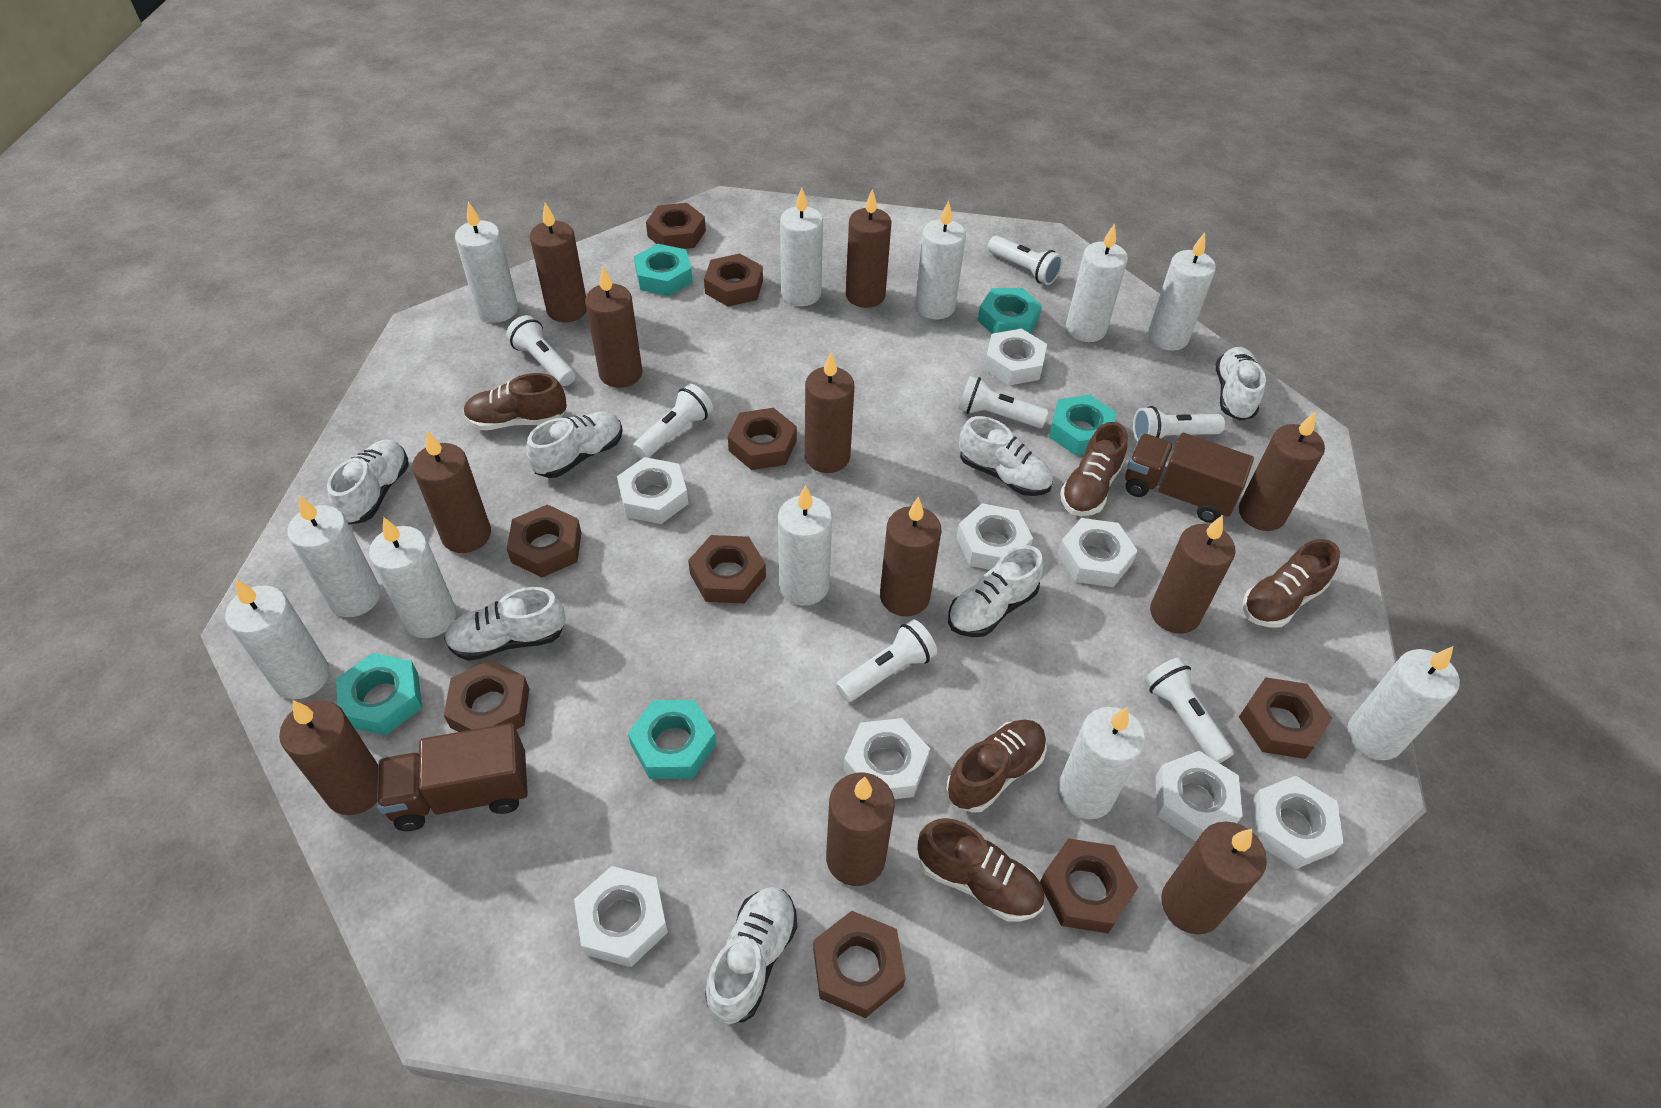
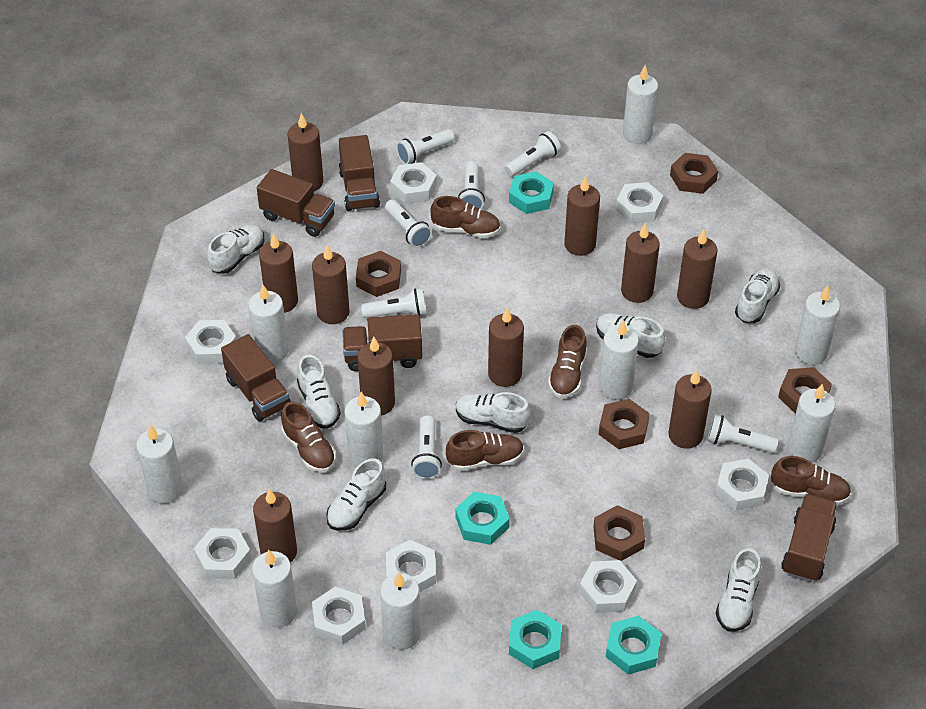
brown candle: [279,700,378,815] [412,431,491,553] [530,202,587,322] [585,267,643,388] [805,352,855,473] [826,773,895,886] [846,189,892,308] [880,496,941,616] [1150,515,1235,634] [1161,822,1267,935] [1239,411,1325,531] = 11 -> [253,489,297,563] [259,233,298,313] [288,113,323,191] [312,245,350,324] [357,337,395,416] [488,308,524,387] [564,176,600,256] [621,223,660,303] [668,369,712,449] [677,229,718,309] = 10
brown nut: [444,659,529,732] [507,504,582,577] [646,203,706,249] [688,535,766,603] [704,254,763,307] [728,408,797,470] [813,911,906,1018] [1040,838,1138,933] [1239,677,1332,759] = 9 -> [356,251,401,297] [593,505,645,561] [599,399,650,449] [670,153,718,194] [778,367,832,414] = 5
brown truck: [377,723,528,831] [1125,433,1254,523] = 2 -> [221,334,291,422] [257,169,335,237] [339,135,380,211] [342,314,422,371] [781,494,837,582] = 5
turquoise nut: [336,653,422,735] [628,700,716,779] [634,244,693,296] [977,288,1042,334] [1049,394,1117,455] = 5 -> [455,492,510,545] [509,171,554,214] [509,610,562,669] [606,616,661,675] = 4
white candle: [225,580,329,699] [287,495,381,617] [369,517,456,638] [455,202,518,323] [778,485,832,606] [780,188,823,306] [915,201,966,319] [1057,707,1145,819] [1066,224,1128,342] [1148,233,1216,351] [1347,646,1460,760] = 11 -> [136,425,183,504] [248,285,289,364] [252,549,297,627] [345,392,384,468] [380,572,421,650] [599,320,639,400] [623,65,658,144] [788,384,835,462] [794,285,840,365] = 9

